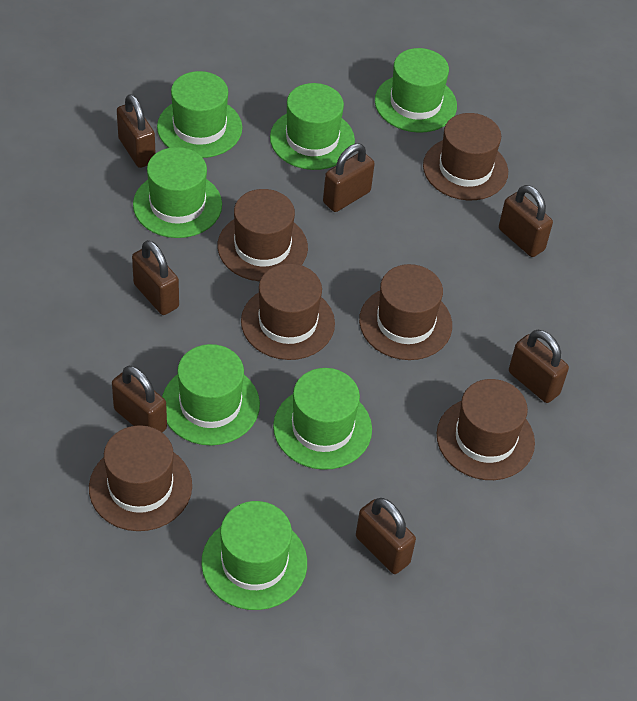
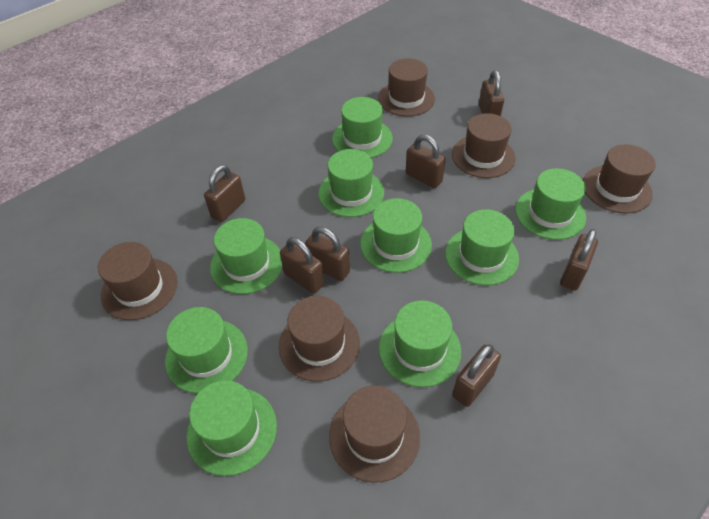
green hat: [133,147,222,238] [157,71,242,158] [162,344,260,445] [201,501,307,610] [270,83,355,170] [273,368,372,470] [375,48,457,133] = 7 -> [165,307,248,393] [186,380,277,476] [210,218,282,294] [318,149,384,217] [332,97,393,158] [360,198,432,273] [379,300,461,387] [445,209,519,285] [515,168,586,240] = 9

